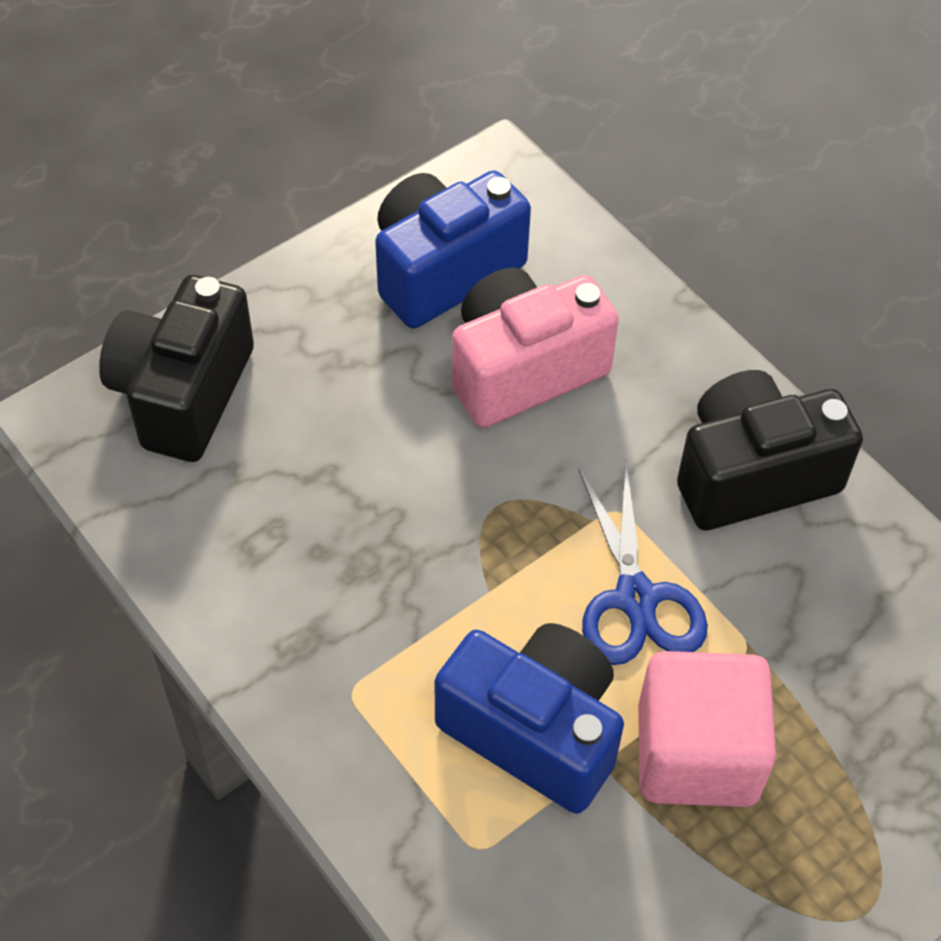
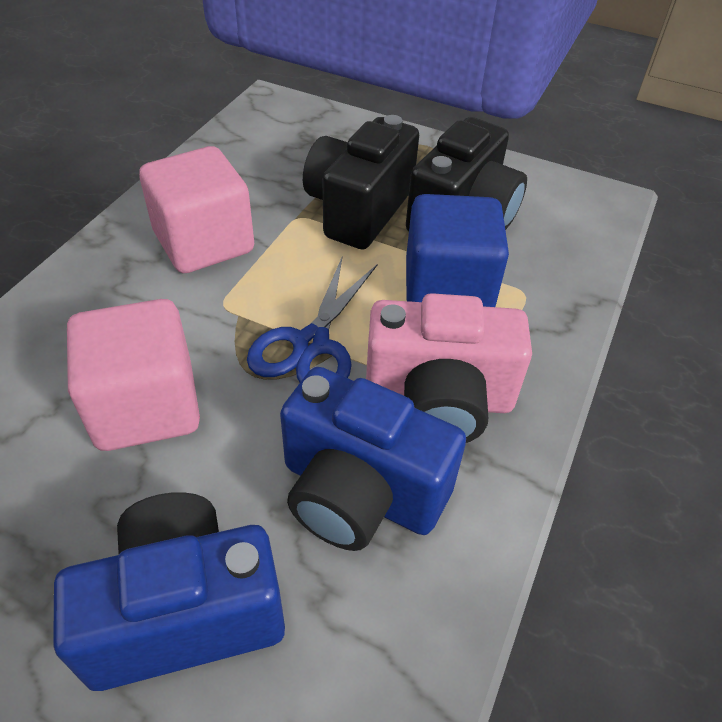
blue cube: none = 0 -> [406,194,509,307] = 1
pink cube: [638,651,776,807] = 1 -> [67,299,200,451] [139,146,254,273] = 2

